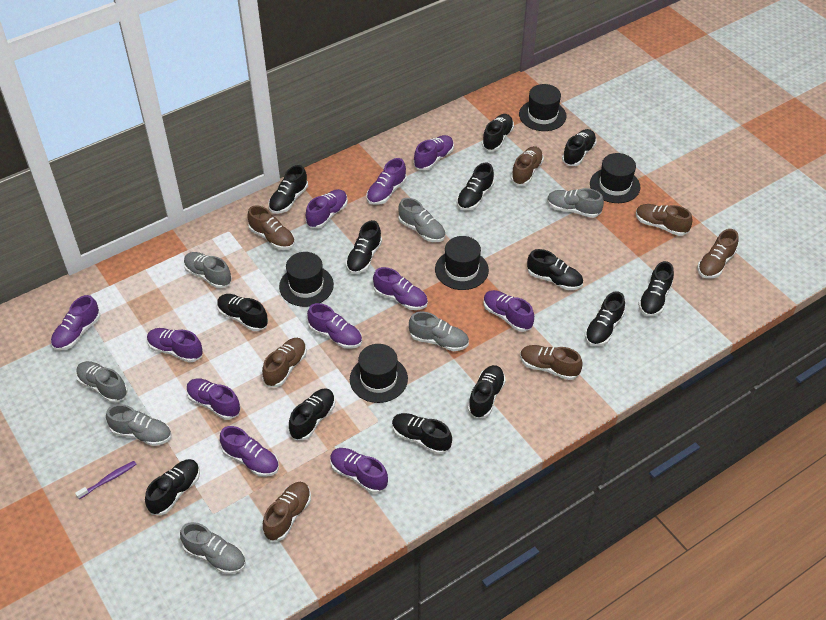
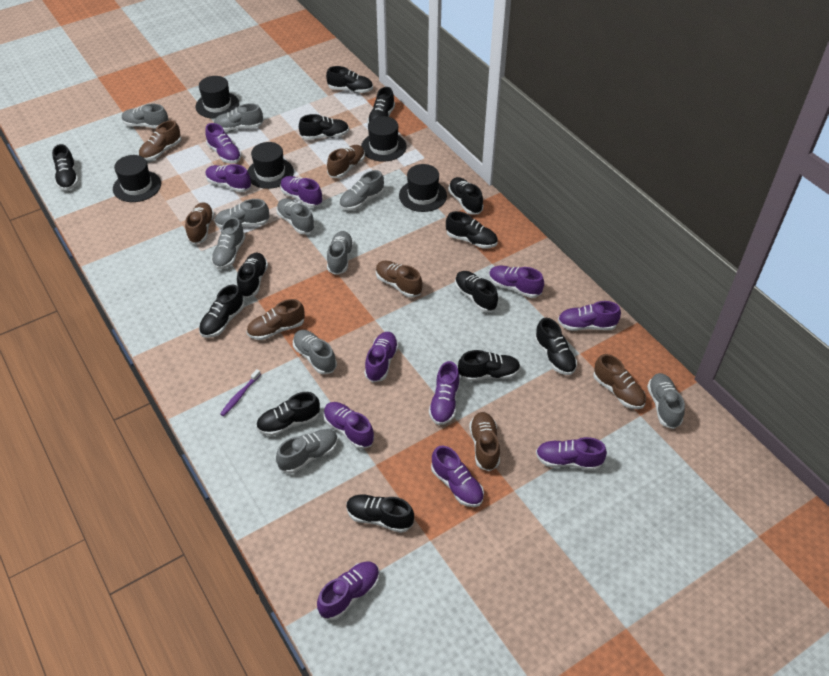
grey shoe: [76,361,128,403] [106,404,172,446] [180,522,246,574] [184,252,232,289] [398,198,445,242] [409,312,469,351] [547,188,604,218] = 7 -> [122,104,169,128] [211,217,245,269] [214,103,263,131] [215,199,270,228] [276,429,338,473] [277,198,315,234] [293,330,337,374] [327,231,354,275] [339,170,384,210] [647,373,685,429] = 10

